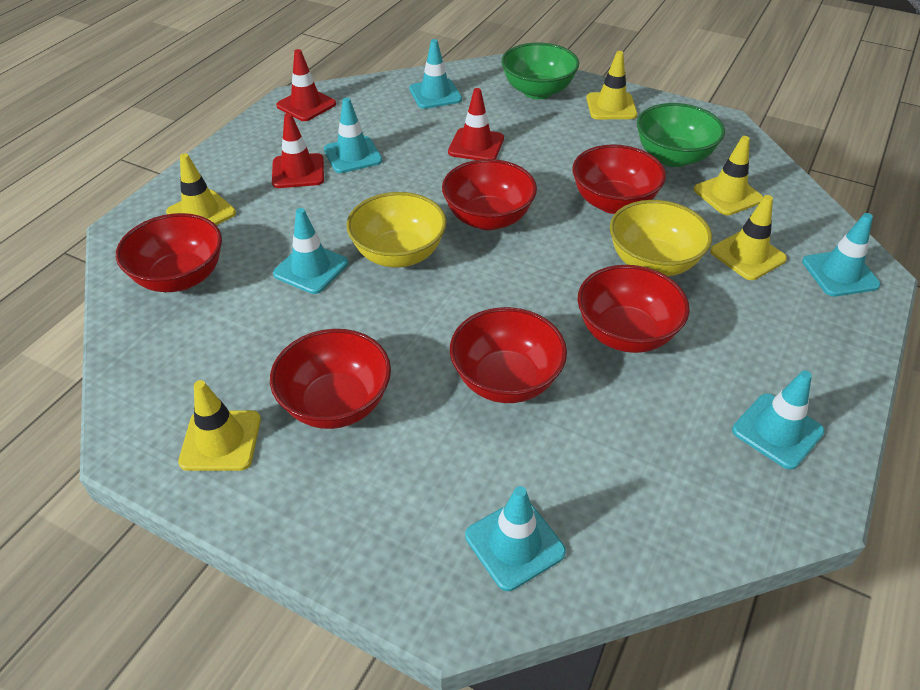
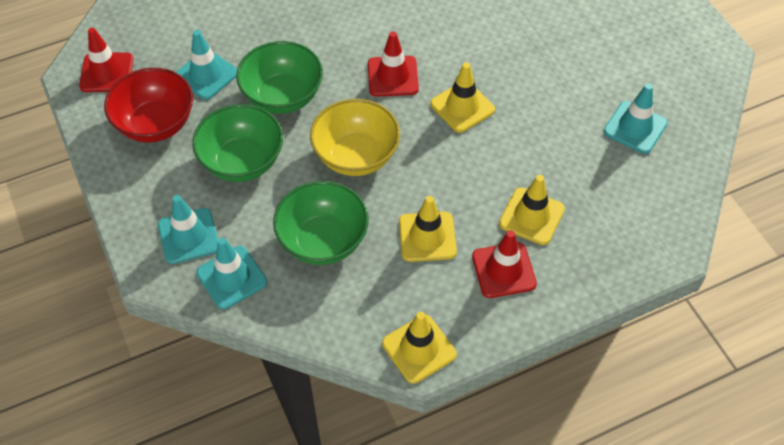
green bowl: [501,43,579,99] [637,103,725,167] = 2 -> [192,104,283,182] [236,41,323,114] [273,181,369,265] = 3
red bowl: [116,213,222,292] [270,329,391,429] [442,159,537,230] [450,307,567,403] [573,144,666,214] [578,265,690,353] = 6 -> [104,68,193,143] = 1
turquoise traffic cone: [273,208,348,294] [324,98,382,173] [409,39,462,109] [465,486,566,591] [732,370,825,470] [802,213,881,296] = 6 -> [158,195,218,264] [176,30,237,100] [196,238,267,309] [604,84,667,154] = 4
yellow bowl: [346,192,447,268] [610,200,712,276] = 2 -> [310,99,400,176] = 1
yellow traffic cone: [166,153,236,225] [178,380,261,471] [586,51,637,119] [694,136,763,216] [710,195,787,280] = 5 -> [382,312,457,384] [399,196,457,262] [430,63,495,133] [499,175,565,245] = 4

